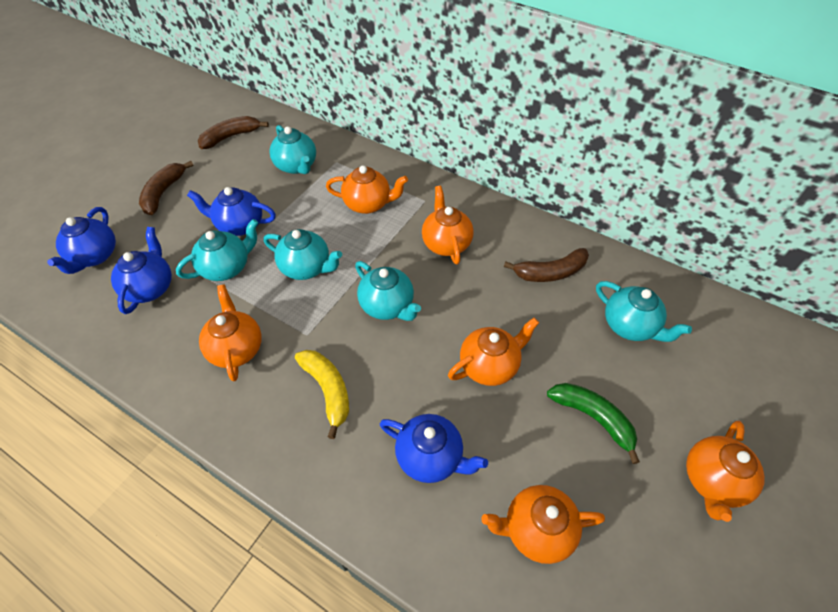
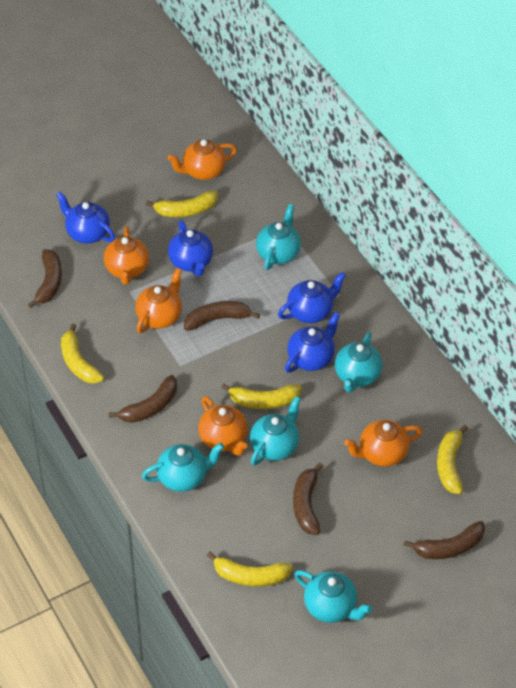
brown banana: [139,161,194,215] [198,116,269,149] [504,248,589,282] = 3 -> [28,249,62,308] [109,375,177,423] [184,301,260,331] [293,463,323,535] [404,521,485,559] = 5
green banana: [547,383,640,464] = 1 -> none = 0
orange teapot: [199,284,262,381] [326,165,408,214] [422,186,474,265] [448,318,539,386] [481,485,605,564] [686,421,765,522] = 6 -> [104,226,149,284] [135,268,182,333] [168,139,237,180] [198,396,247,456] [344,420,423,467] = 5
yellow banana: [295,350,349,439] = 1 -> [61,323,104,384] [146,191,218,217] [207,552,293,586] [221,384,302,409] [437,425,468,494] = 5

